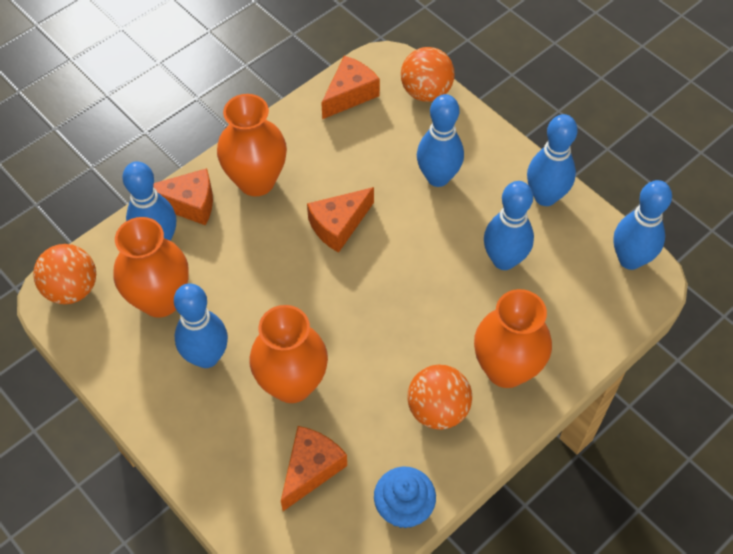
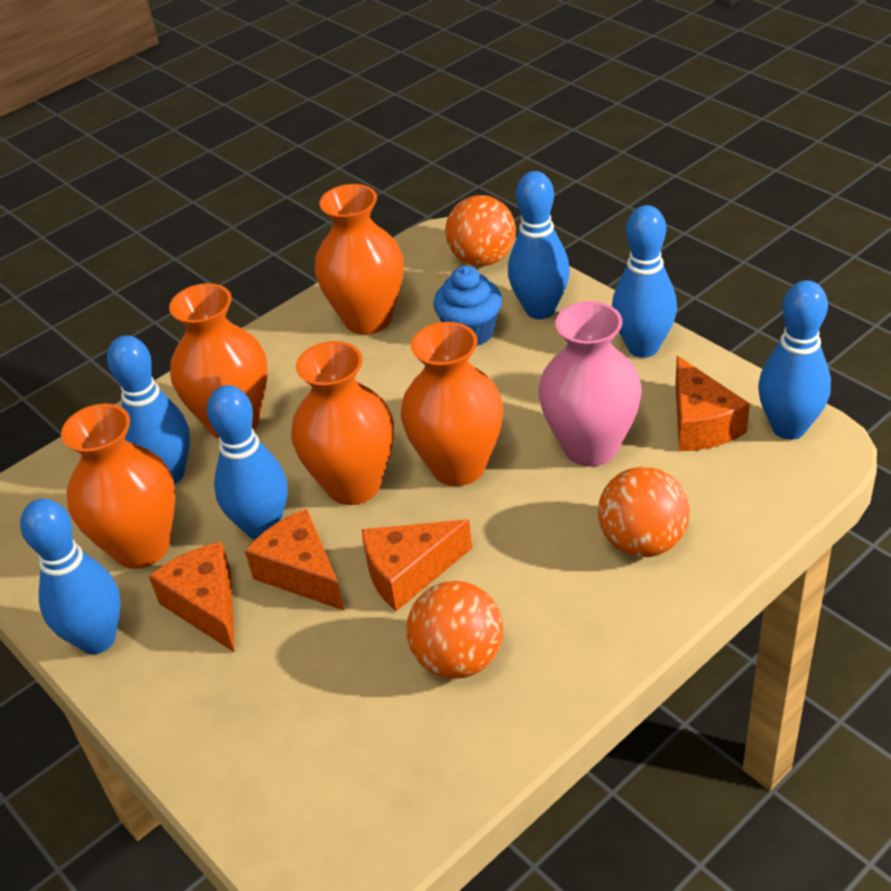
orange vase: [113,217,189,318] [217,94,287,196] [249,305,328,403] [474,289,552,388] = 4 -> [61,404,176,569] [169,283,268,439] [291,341,394,505] [315,184,404,335] [401,322,503,486] = 5
pink vase: none = 0 -> [539,301,642,467] = 1

